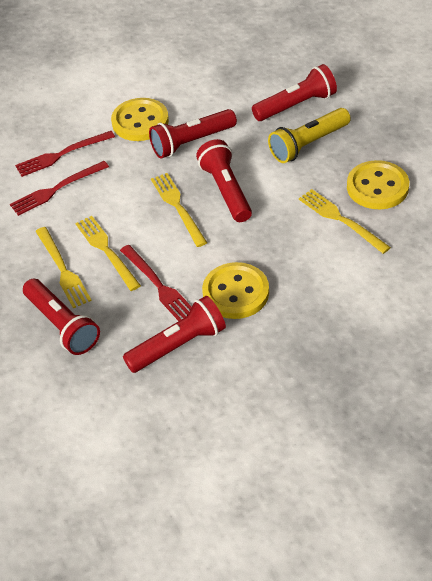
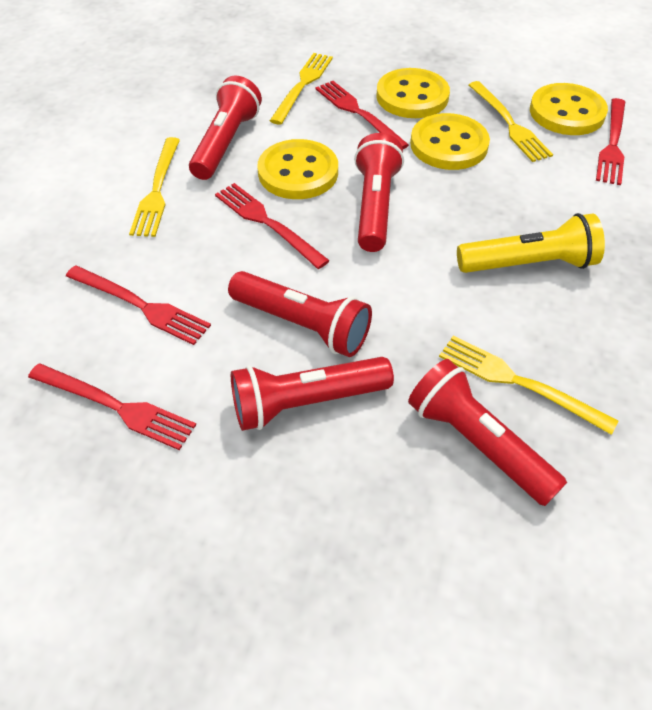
red fork: [10,161,109,216] [15,131,115,177] [120,245,192,321] = 3 -> [28,363,196,450] [66,265,211,345] [215,183,330,269] [315,81,409,149] [596,98,625,185] = 5
yellow button: [111,98,169,141] [202,262,269,319] [347,160,409,209] = 3 -> [257,139,338,199] [376,68,450,118] [410,113,490,170] [530,83,608,135] = 4

